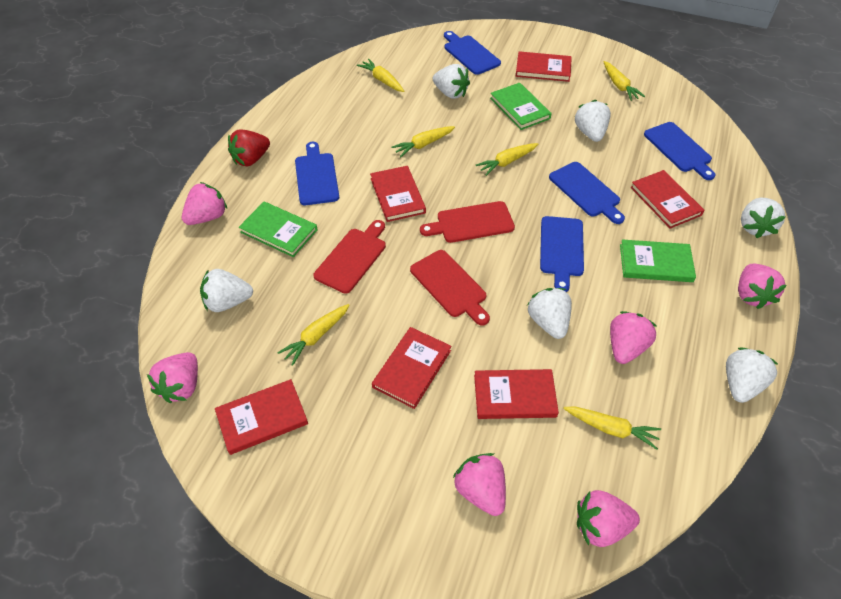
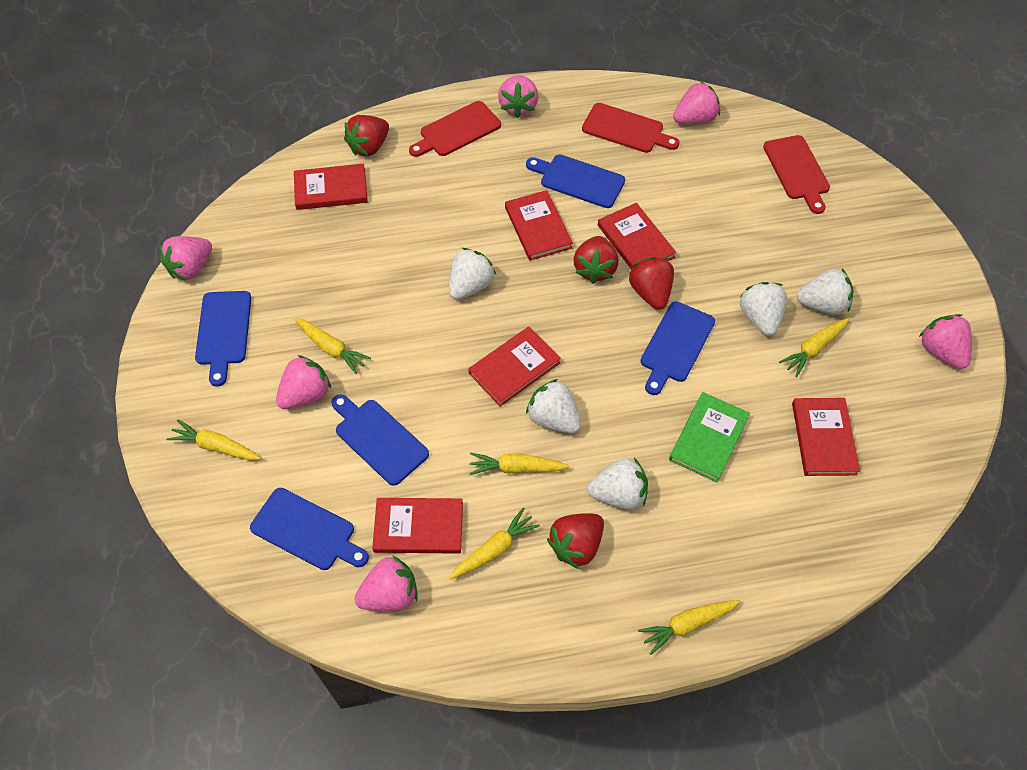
green book: [239,202,317,257] [490,83,552,130] [620,239,696,282] = 3 -> [669,392,750,482] = 1
red strawberry: [228,129,270,166] = 1 -> [344,115,389,156] [547,513,604,569] [573,236,619,284] [629,257,674,310] = 4
white strawberry: [200,269,253,312] [433,64,470,99] [527,288,572,339] [575,100,611,142] [726,347,779,403] [741,198,785,238] = 6 -> [449,248,496,300] [526,379,581,433] [588,458,648,510] [739,282,787,336] [797,269,853,315] = 5

